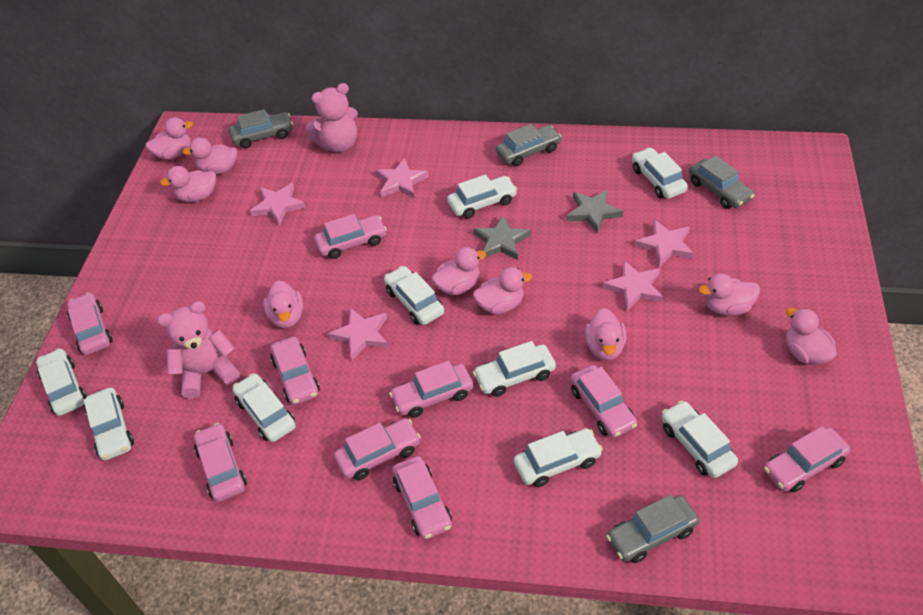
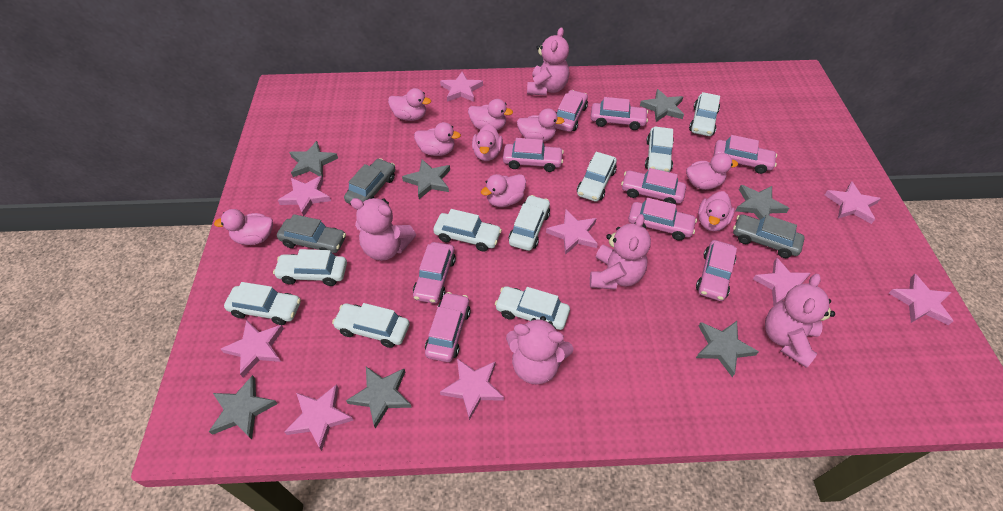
grey car: [229,109,293,148] [496,124,562,166] [606,495,699,563] [689,156,755,209] = 4 -> [277,214,346,253] [344,158,395,204] [733,214,805,258] = 3
grey star: [474,215,531,260] [566,189,623,234] = 2 -> [209,375,278,439] [289,141,338,177] [346,367,412,429] [402,159,450,199] [640,89,684,122] [696,321,759,377] [735,185,789,220] = 7
pink star: [250,183,306,225] [328,308,388,360] [376,158,429,198] [603,260,663,311] [635,220,694,267] = 5 -> [221,320,284,377] [278,176,331,216] [284,384,353,451] [440,72,483,102] [440,358,504,420] [546,210,598,255] [753,258,811,306] [825,182,881,224] [889,274,953,325] = 9
pink teddy bear: [157,301,240,399] [306,83,358,153] = 2 -> [350,198,416,261] [506,316,574,385] [527,27,569,95] [590,214,651,290] [765,274,835,368] = 5

